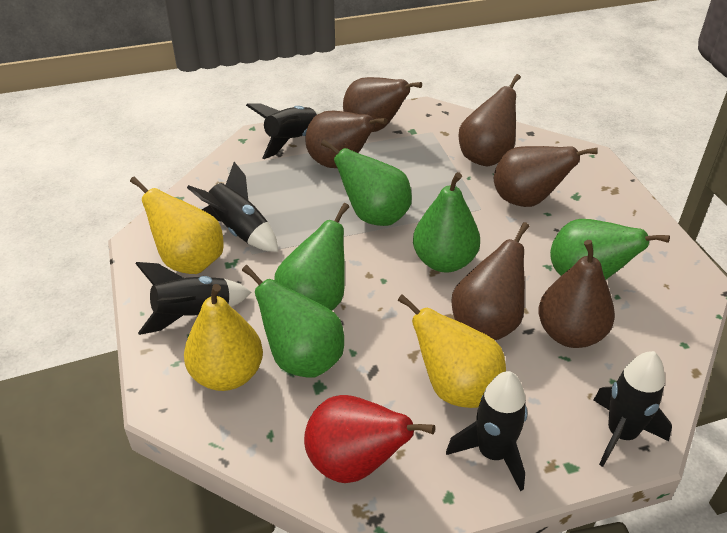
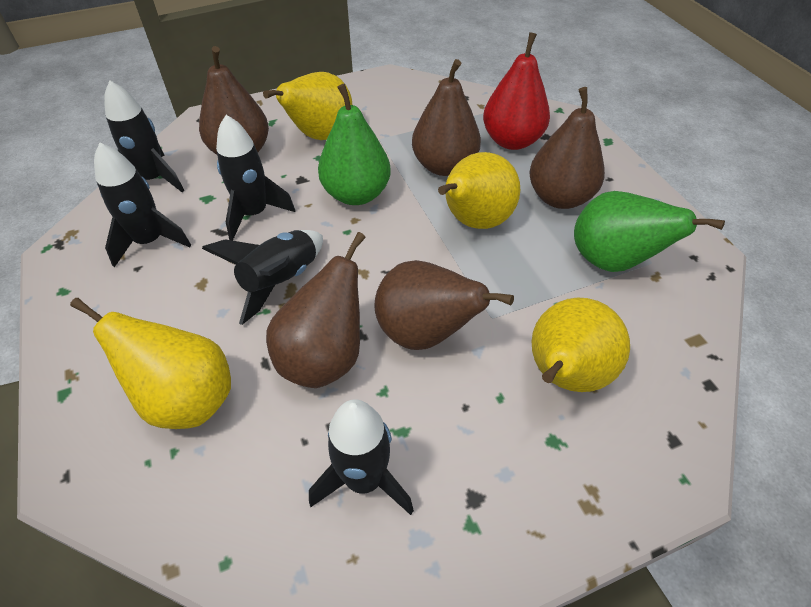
brown pear: [305,111,387,168] [343,77,422,132] [451,222,529,340] [458,74,521,166] [494,146,598,207] [538,240,615,348] = 6 -> [199,46,269,155] [266,232,366,388] [374,260,514,350] [412,59,481,176] [529,87,605,209] = 5
green pear: [242,265,344,378] [274,203,349,311] [321,140,412,226] [413,172,480,272] [550,219,670,280] = 5 -> [318,84,391,205] [574,191,725,272] = 2
yellow pear: [130,177,224,274] [184,284,263,391] [398,294,506,408] = 3 -> [70,298,231,429] [263,72,352,140] [438,152,520,229] [531,297,630,392] = 4

